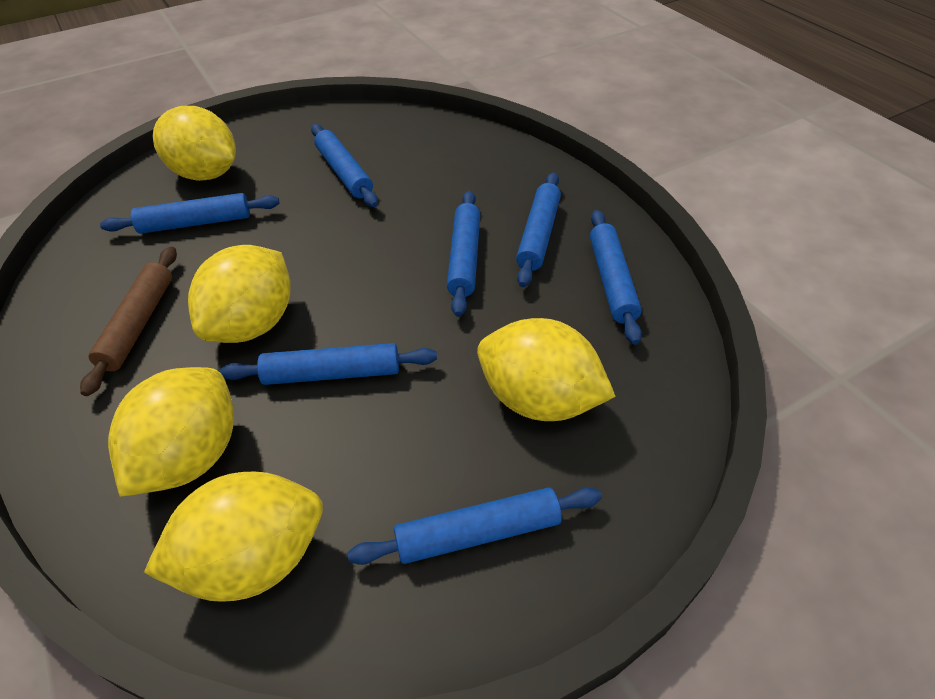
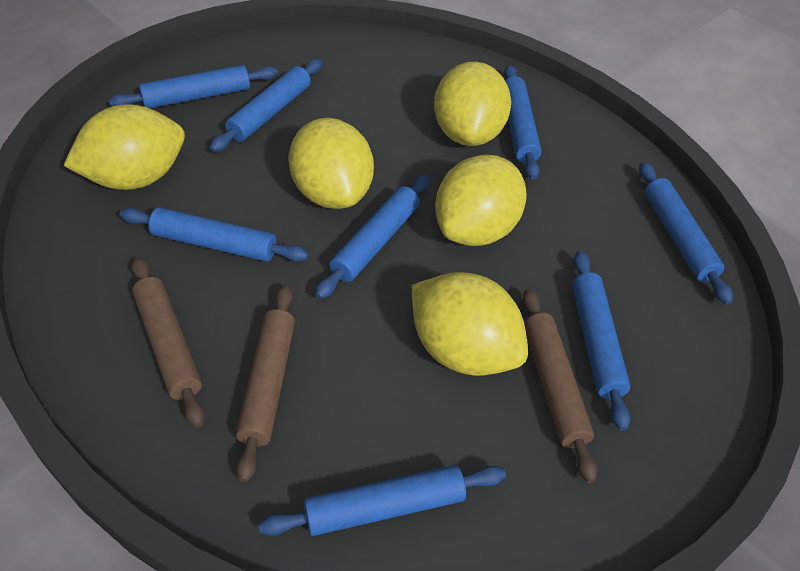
blue rolling pin: [100,193,280,234] [219,343,437,385] [311,124,378,207] [347,487,602,565] [447,191,480,317] [516,173,561,287] [590,210,642,345] = 7 -> [109,65,278,108] [120,207,308,262] [210,59,322,152] [259,465,506,536] [315,174,430,299] [504,65,542,180] [572,250,631,431] [639,162,733,304] = 8
brown rolling pin: [80,247,177,396] = 1 -> [132,257,205,427] [236,285,295,483] [522,288,598,483] = 3

